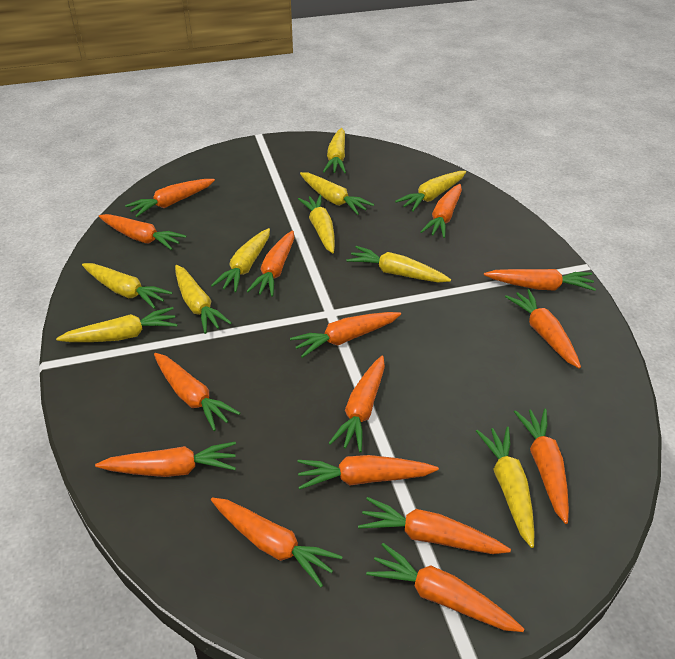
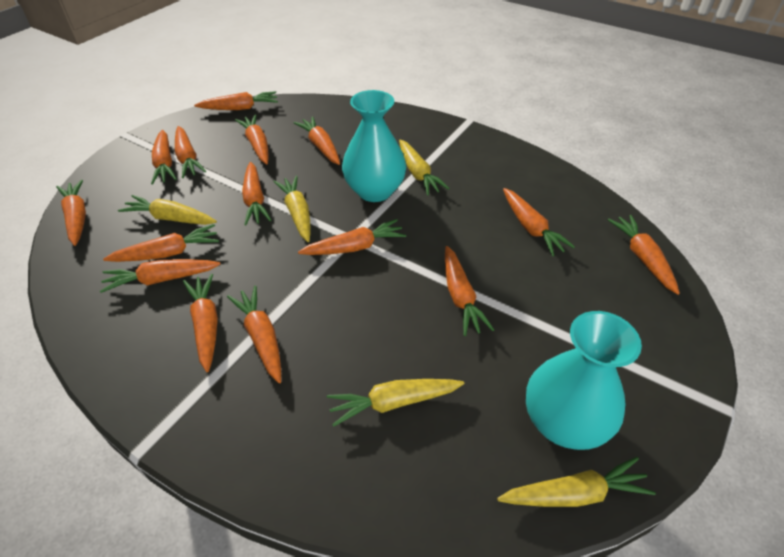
turquoise vase: none = 0 -> [342,90,406,202] [526,311,642,450] = 2
yellow carrot: [56,307,177,342] [82,263,172,309] [175,265,232,334] [211,228,270,292] [298,195,335,253] [300,172,374,215] [323,128,346,173] [346,246,451,282] [395,171,466,212] [476,427,535,548] = 10 -> [118,195,217,225] [273,176,311,242] [327,379,464,427] [399,139,450,195] [497,457,656,507] = 5

